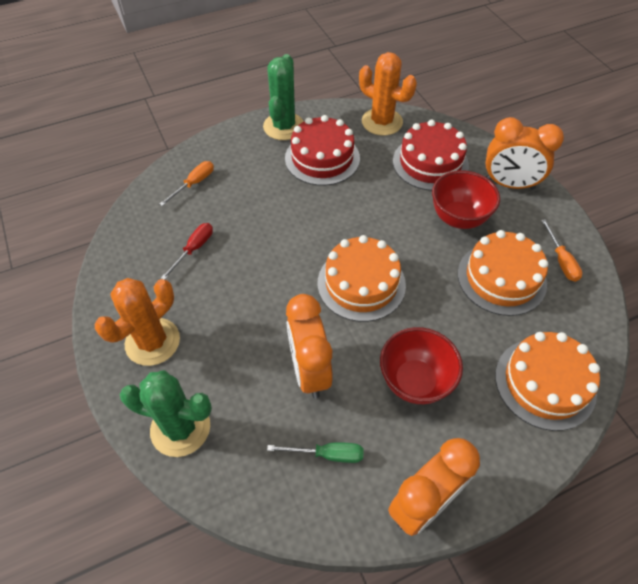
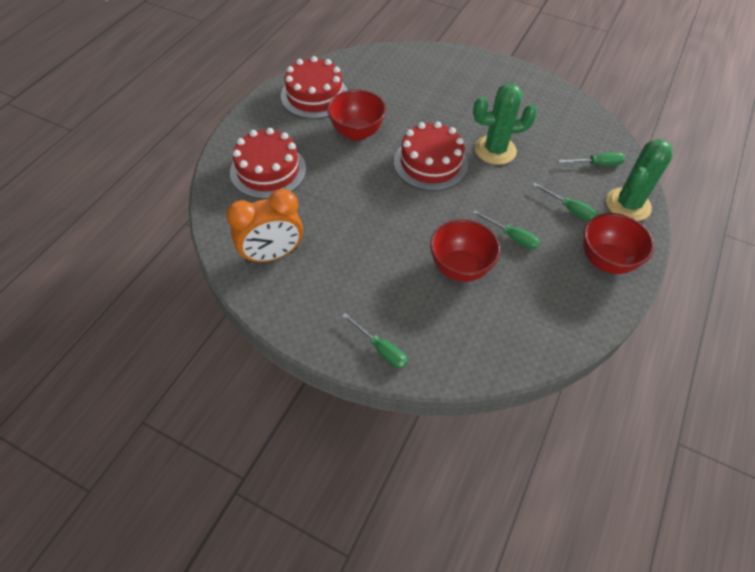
green screwdriver: [267,443,364,463] = 1 -> [342,313,408,369] [473,211,540,250] [533,183,598,222] [558,152,625,166] = 4
orange cactus: [95,278,180,366] [359,52,417,136] = 2 -> none = 0
orange cake: [318,235,406,322] [458,230,548,316] [495,332,600,431] = 3 -> none = 0
orange clock: [286,294,333,399] [388,438,480,536] [485,117,564,190] = 3 -> [226,189,303,263] = 1
orange screwdriver: [160,161,214,206] [541,219,582,282] = 2 -> none = 0
red bowl: [380,327,463,404] [432,170,500,229] = 2 -> [327,90,386,141] [430,219,500,282] [583,213,654,274] = 3
red cake: [285,115,360,186] [393,120,469,191] = 2 -> [230,128,306,199] [281,56,348,119] [394,121,468,191] = 3
red screwdriver: [161,223,213,280] = 1 -> none = 0

